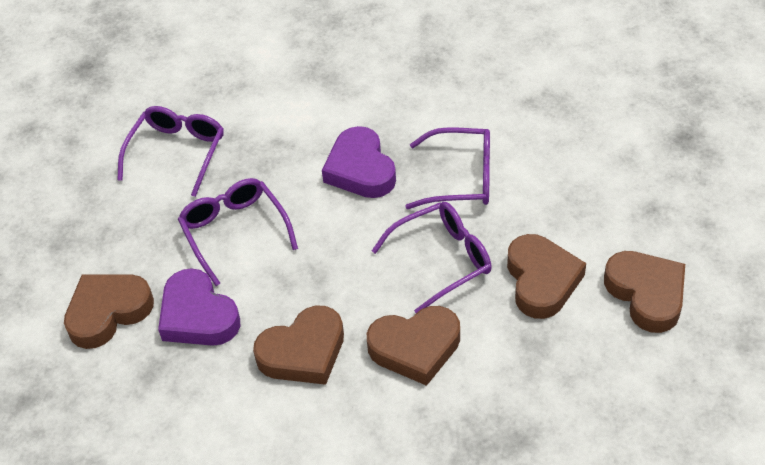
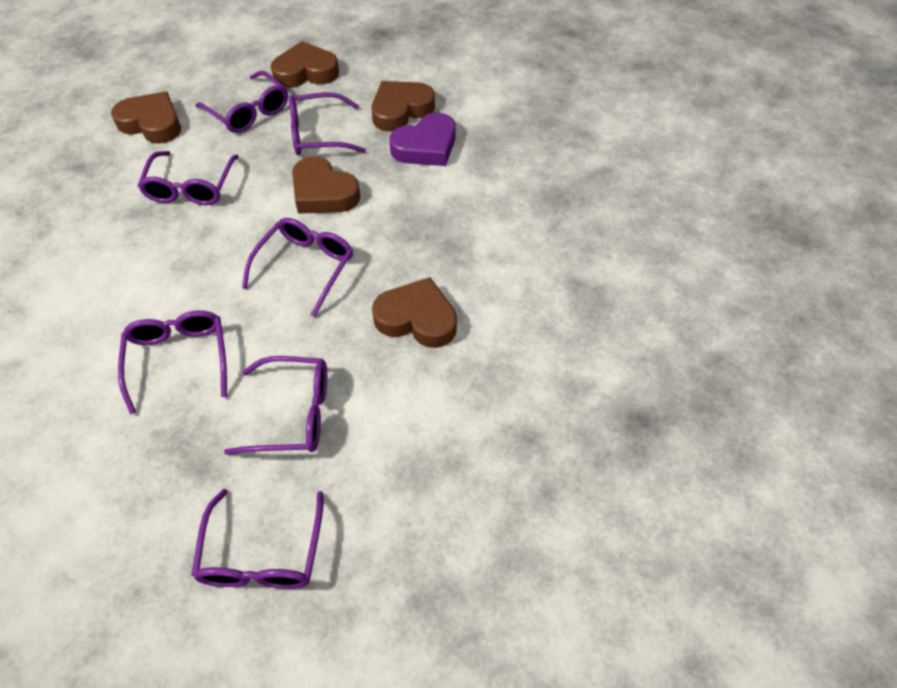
purple glasses: [117,106,224,197] [178,178,298,286] [372,202,492,313] [405,127,490,209] = 4 -> [118,310,227,415] [138,151,239,205] [191,489,324,589] [195,71,288,133] [224,356,327,454] [242,218,353,317] [289,92,366,155] = 7
purple heart: [158,268,240,346] [322,126,396,198] = 2 -> [390,113,456,166] = 1

